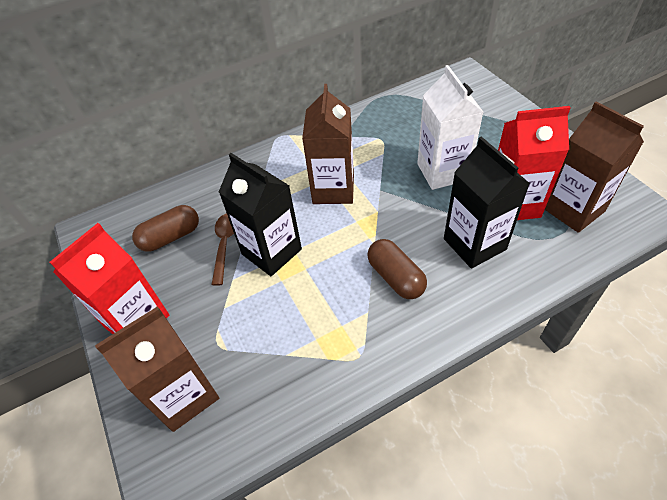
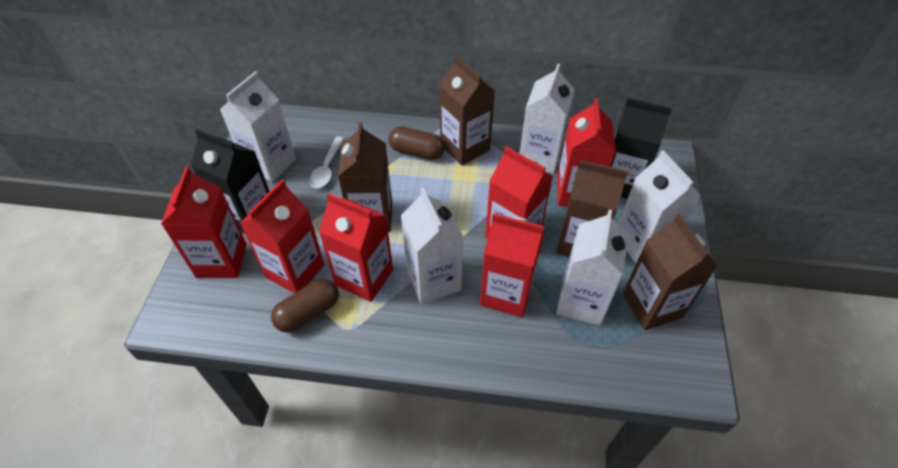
brown carton: [95,306,219,432] [302,84,354,204] [545,101,644,233] = 3 -> [338,122,392,232] [439,56,495,166] [556,160,628,257] [623,214,718,330] = 4
brown spoon: [211,214,234,286] = 1 -> none = 0
red carton: [50,223,169,334] [498,106,571,220] = 2 -> [161,167,247,278] [240,180,325,293] [319,193,393,302] [480,213,545,318] [485,146,553,239] [557,98,616,207] = 6
white carton: [417,65,483,190] = 1 -> [220,71,296,182] [401,188,464,304] [520,64,575,174] [556,209,628,325] [618,150,701,263] = 5
white spoon: none = 0 -> [309,136,344,188] = 1

